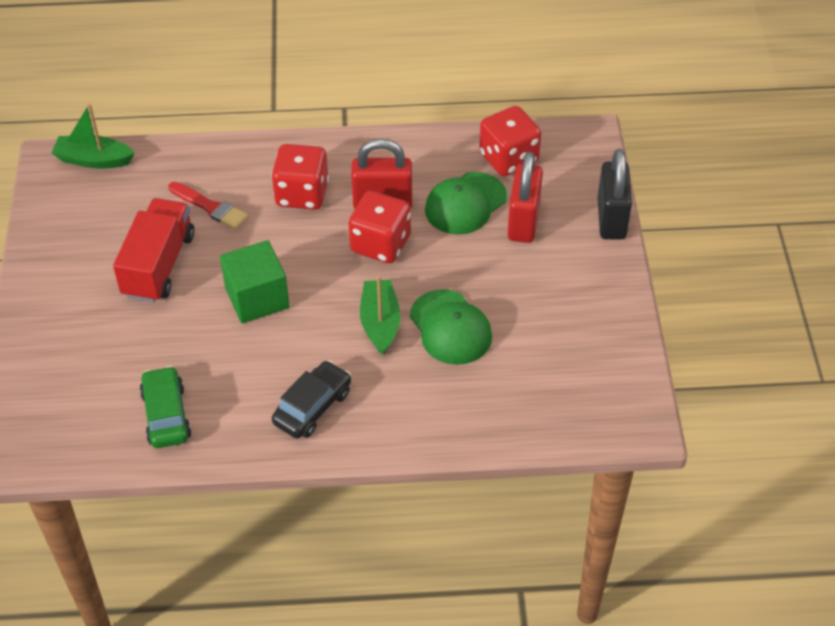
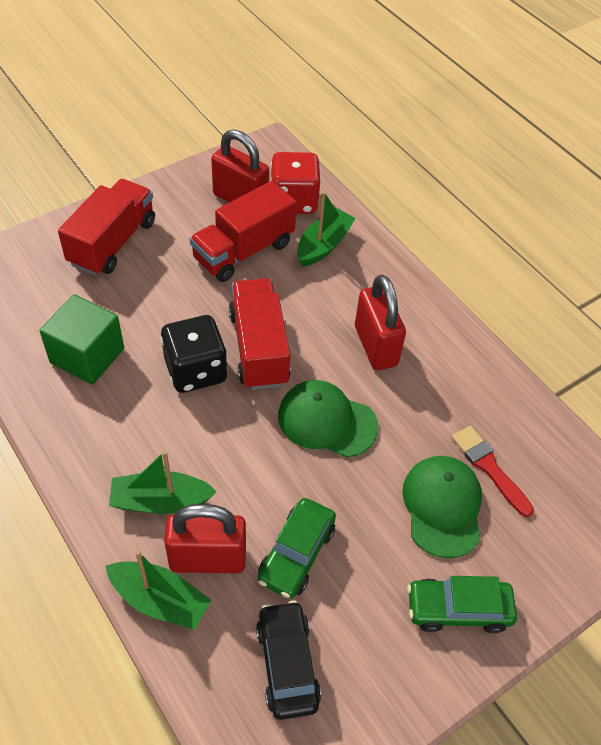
black dice: none = 0 -> [161,315,228,393] = 1
black padlock: [598,149,632,240] = 1 -> none = 0
green boat: [52,104,135,169] [360,276,400,355] = 2 -> [105,550,211,630] [109,451,217,514] [297,191,356,267] = 3
green car: [140,366,191,448] = 1 -> [258,498,336,599] [407,576,517,634] = 2
red dice: [271,144,329,210] [348,191,411,263] [479,106,542,176] = 3 -> [271,152,320,214] = 1
red padlock: [351,138,412,209] [508,152,543,243] = 2 -> [164,504,246,573] [211,129,269,203] [355,274,406,370] = 3
red truck: [113,198,195,303] = 1 -> [58,179,155,276] [190,181,297,282] [229,278,291,390] = 3

